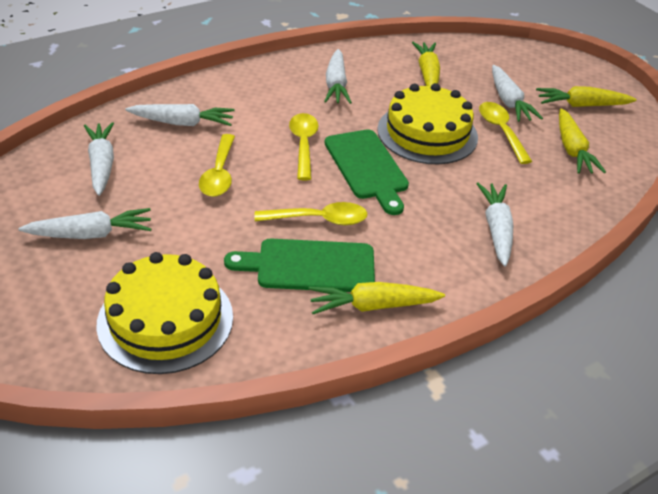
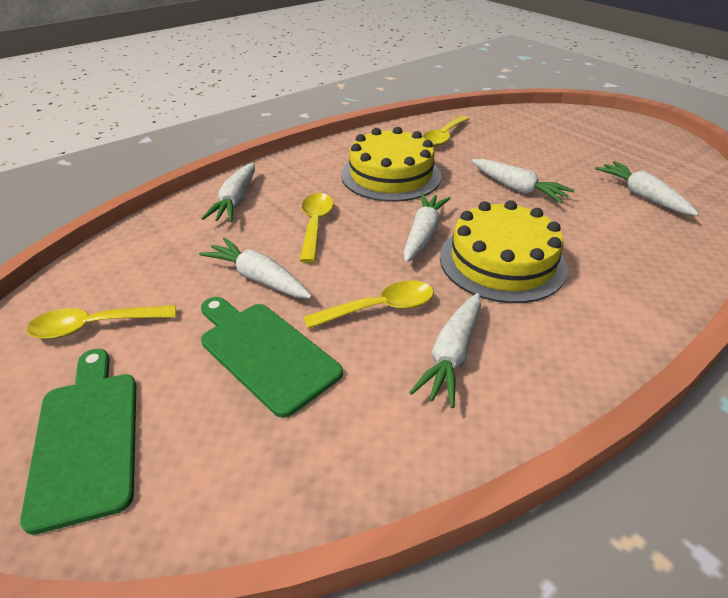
yellow carrot: [309,282,445,314] [412,42,440,86] [536,86,637,107] [559,108,606,174] = 4 -> none = 0

